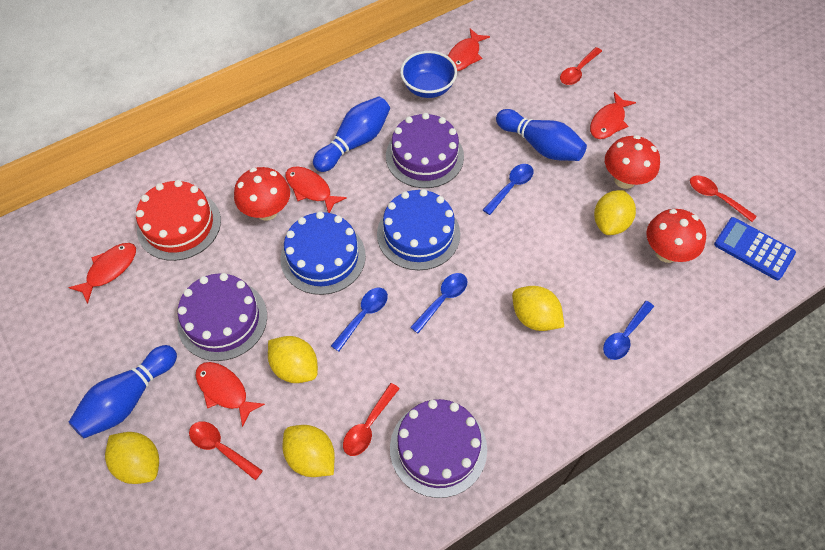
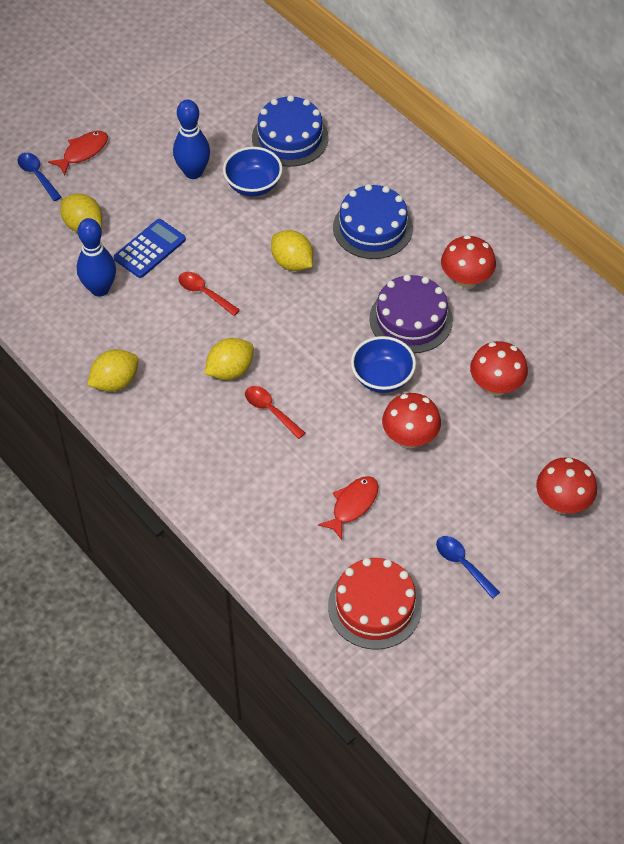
blue bowl: [400,51,457,98] = 1 -> [223,147,283,196] [351,336,416,393] = 2
blue bowling pin: [69,345,177,438] [313,96,390,172] [496,109,587,161] = 3 -> [77,218,116,297] [173,100,210,179] = 2
blue spoon: [331,288,388,352] [410,273,467,333] [483,164,534,215] [603,301,654,360] = 4 -> [18,153,61,201] [436,536,500,599] = 2
purple cake: [177,273,267,361] [386,113,464,188] [390,399,487,498] = 3 -> [369,274,453,353] = 1
red fish: [68,243,136,303] [196,362,265,427] [286,166,347,213] [448,29,490,71] [590,92,636,139] = 5 -> [48,131,108,176] [318,476,379,540] = 2
red mushroom: [234,167,290,221] [605,135,660,189] [646,209,706,263] = 3 -> [382,393,441,448] [441,235,496,290] [470,341,528,396] [536,457,597,514] = 4
red spoon: [189,421,263,480] [343,383,400,456] [560,47,602,85] [690,176,757,222] = 4 -> [178,272,240,316] [245,386,305,439] = 2
yellow lemon: [105,432,159,484] [268,336,318,383] [283,425,335,477] [512,286,564,331] [594,190,636,235] = 5 -> [61,194,102,232] [87,349,138,392] [205,338,254,380] [271,230,313,271] = 4

